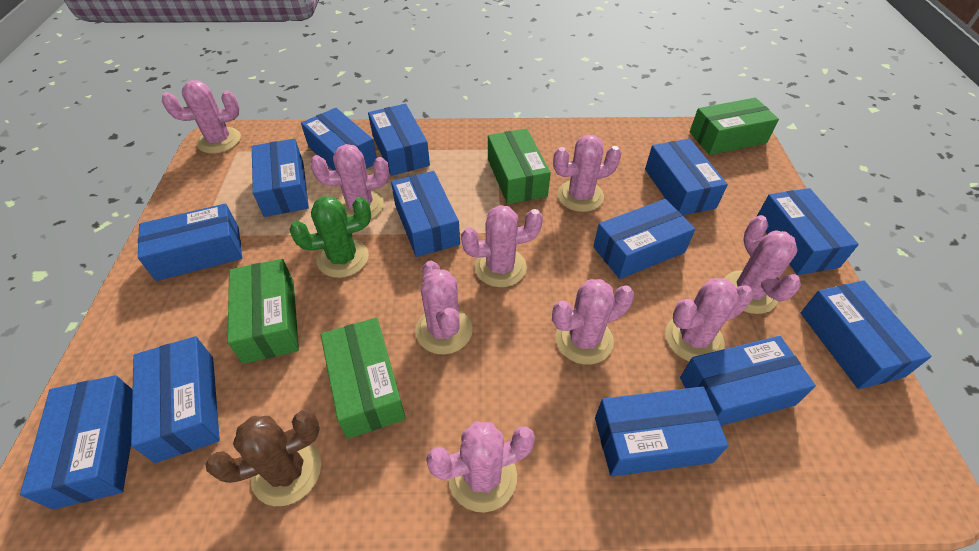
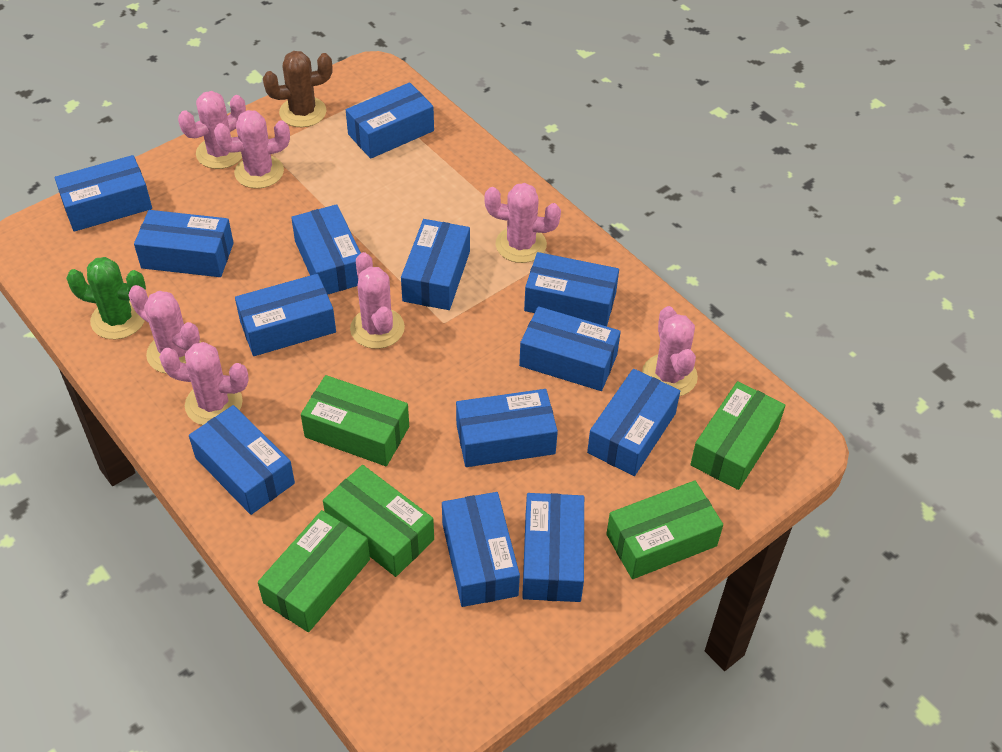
green box: [227,259,299,364] [321,318,406,439] [488,128,551,204] [690,98,779,155] = 4 -> [258,510,370,632] [301,375,409,466] [323,465,434,577] [606,480,723,579] [690,381,785,490] = 5
pink cactus: [162,80,241,154] [310,144,389,219] [415,260,473,355] [426,421,535,513] [461,205,543,287] [552,279,634,365] [553,135,622,212] [665,278,753,361] [725,215,801,314] = 9 -> [128,285,201,374] [159,342,249,425] [178,91,246,169] [214,110,290,189] [350,252,405,349] [484,183,561,263] [642,306,698,396] = 7

